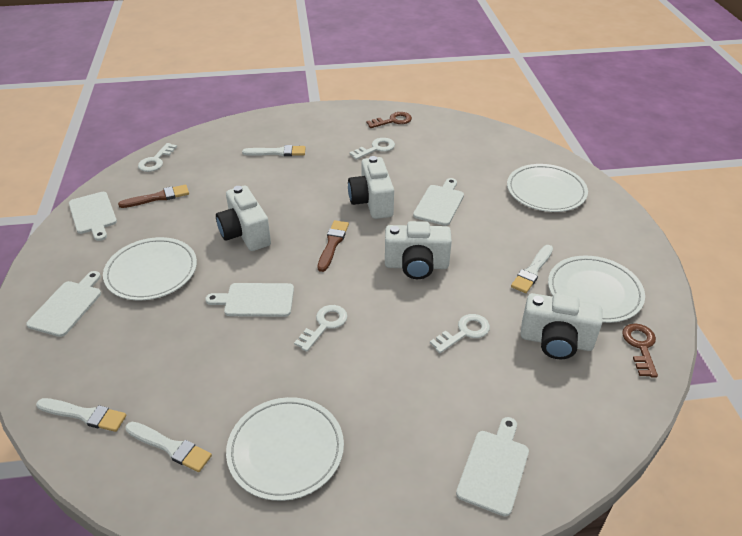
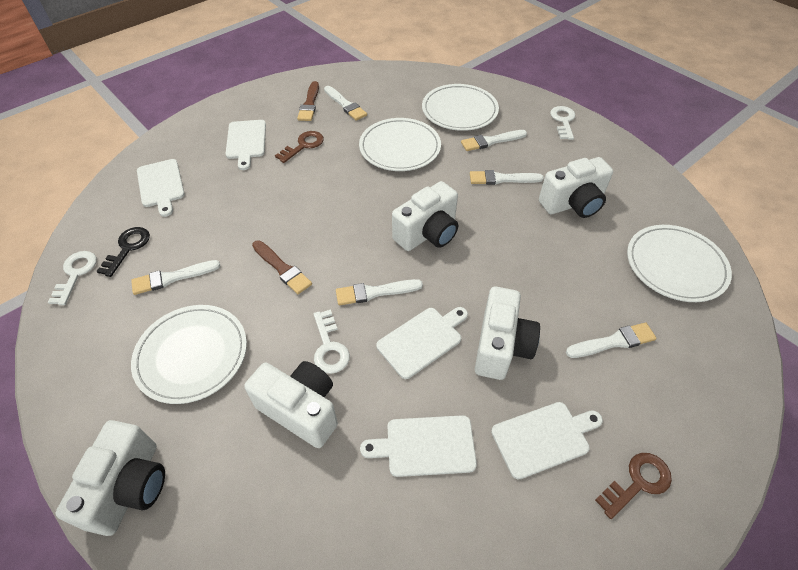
black key: none = 0 -> [96,227,150,277] = 1
white brush: [36,398,127,432] [125,422,212,472] [242,145,306,156] [511,245,553,293] = 4 -> [131,260,220,295] [324,86,367,121] [336,279,423,305] [461,130,527,151] [470,170,544,185] [566,323,657,358] = 6
white camera: [216,186,271,251] [348,156,394,219] [385,221,452,279] [521,293,602,360] = 4 -> [56,420,165,536] [244,361,338,448] [392,181,458,251] [475,286,540,380] [539,157,613,218] = 5
white key: [138,143,177,172] [294,305,348,352] [349,138,395,160] [430,314,490,353] = 4 -> [48,251,97,305] [314,309,350,374] [550,106,575,140] = 3

